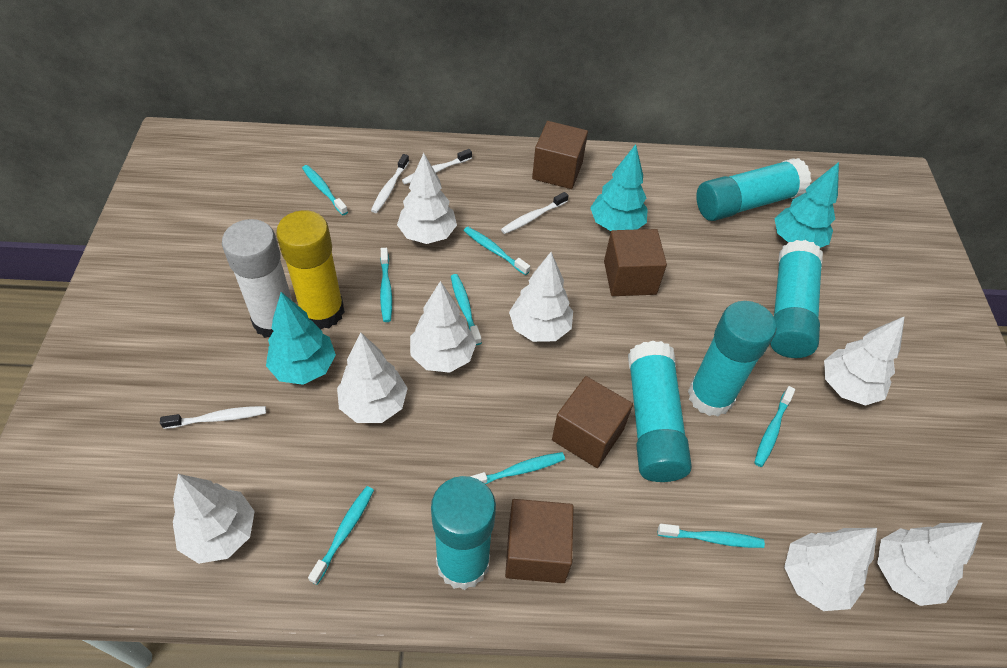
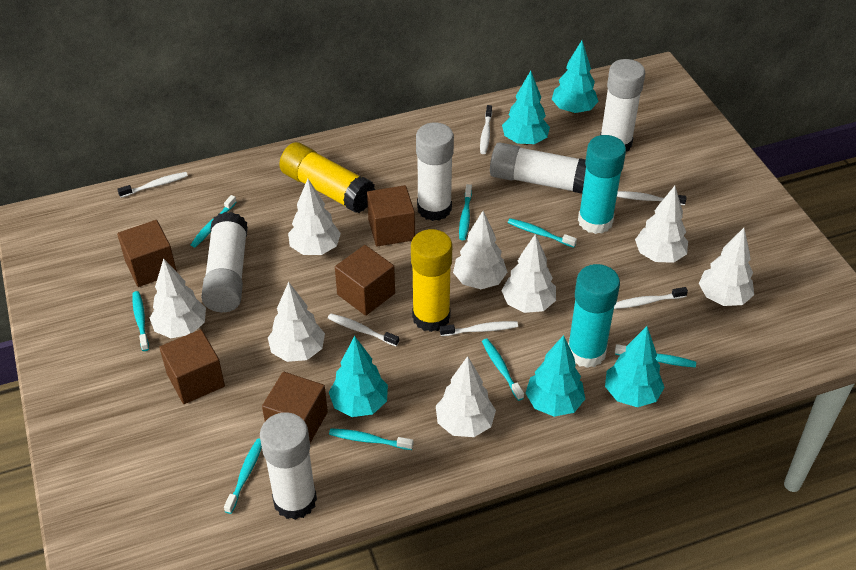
brown cube: [505,499,574,583] [532,121,588,189] [552,376,633,468] [604,229,667,296] = 4 -> [117,220,177,287] [159,329,225,404] [262,372,328,443] [335,245,395,316] [367,185,415,247] = 5
turquoise glue stick: [431,476,496,590] [628,341,692,482] [688,301,777,416] [696,158,812,221] [770,240,823,358] = 5 -> [568,264,620,368] [578,135,626,234] = 2
turquoise tree: [266,292,336,385] [590,144,648,231] [775,162,839,248] = 3 -> [329,336,388,417] [502,71,550,145] [525,335,585,417] [552,40,599,114] [605,326,665,407] = 5
white glue stick: [222,219,292,338] = 1 -> [201,212,248,312] [260,412,317,520] [416,122,454,221] [490,142,586,194] [600,59,645,151] = 5
white toothbrush: [160,406,266,429] [371,154,409,213] [402,149,472,184] [501,192,568,234] = 4 -> [117,172,188,198] [328,313,399,346] [440,321,518,336] [480,105,492,154] [614,287,688,309] [617,191,686,205] = 6
yellow glue stick: [276,210,345,330] = 1 -> [279,142,375,213] [411,229,452,332] = 2

